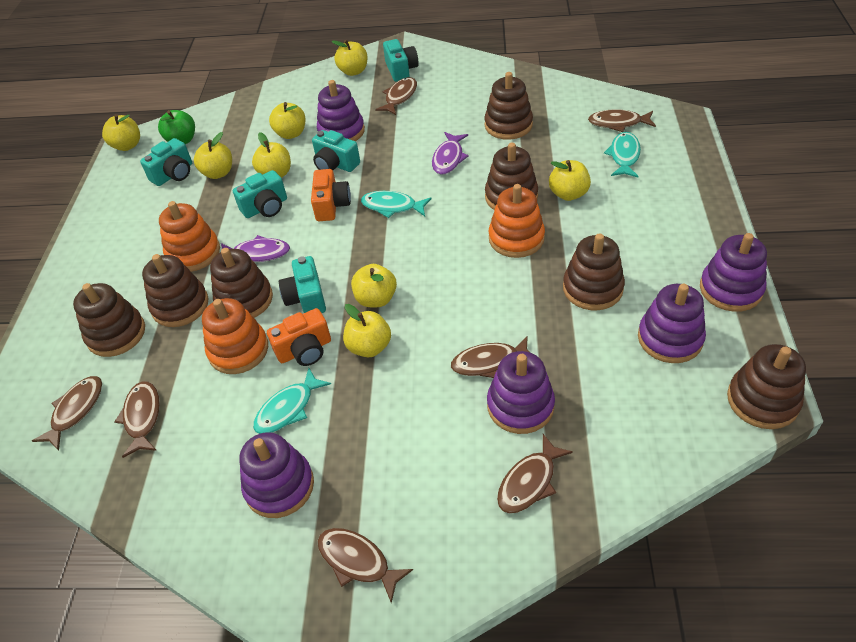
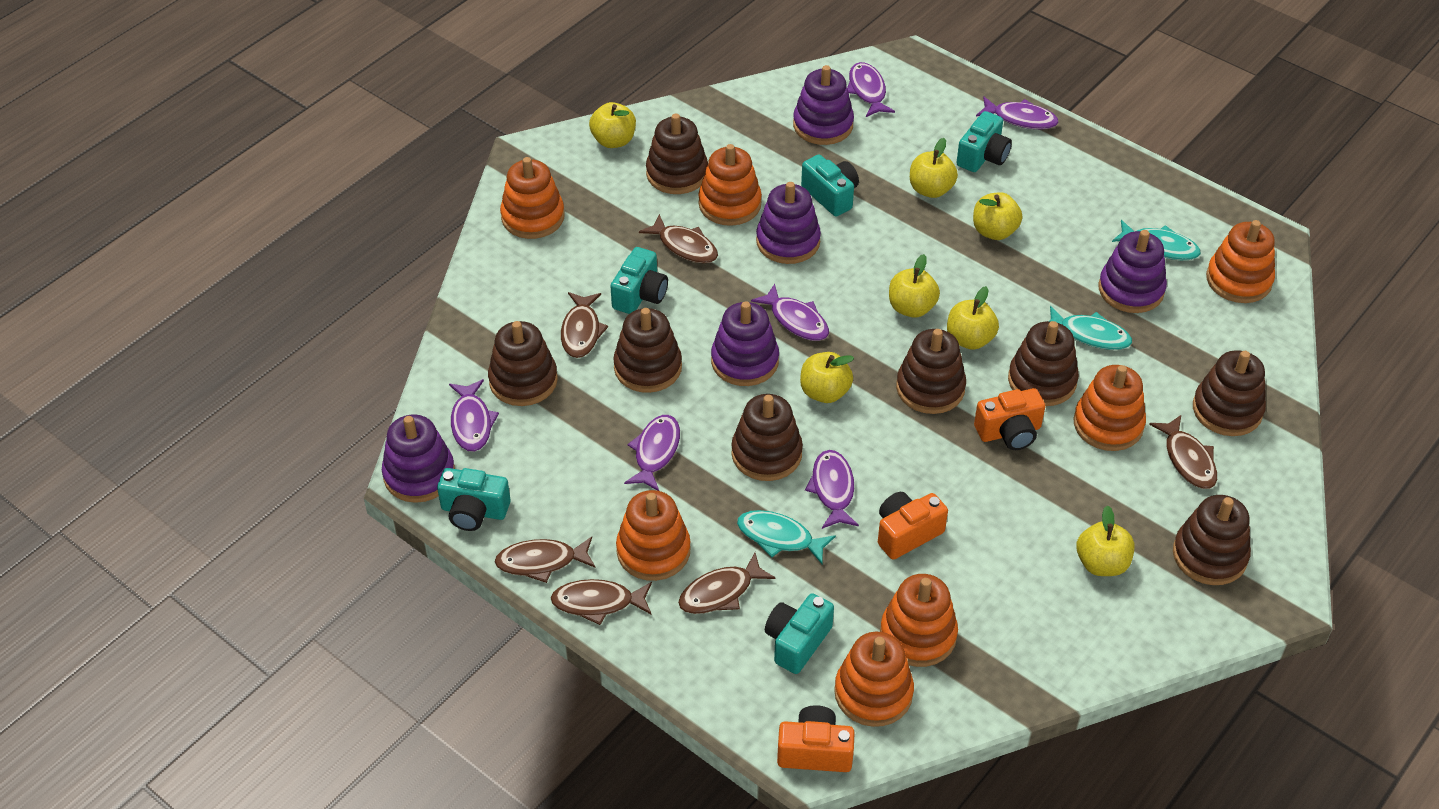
brown fish: [32,376,102,451] [114,381,160,458] [318,528,413,603] [375,77,417,115] [451,336,531,378] [497,434,573,514] [588,109,656,132] = 7 -> [495,537,596,583] [551,579,652,625] [561,292,608,358] [639,214,718,263] [678,553,776,614] [1149,415,1217,489] = 6
brown stacking toy: [73,283,145,357] [142,254,208,327] [210,248,273,318] [485,72,533,140] [485,143,538,210] [563,233,625,310] [727,344,806,429] = 7 -> [488,321,558,406] [613,308,682,393] [646,114,708,194] [731,394,803,481] [896,329,966,414] [1008,321,1079,406] [1173,495,1251,585] [1193,350,1266,436] = 8
green apple: [158,110,195,144] = 1 -> none = 0
orange camera: [267,308,331,366] [311,169,351,221] = 2 -> [777,705,855,772] [878,492,948,560] [974,388,1045,450] = 3
orange stacking toy: [159,201,220,272] [202,298,268,374] [489,184,545,258] = 3 -> [500,157,565,239] [616,490,691,581] [698,144,762,226] [834,632,914,727] [880,574,958,667] [1073,365,1146,451] [1206,220,1275,303] = 7
purple fish: [221,235,290,262] [432,132,469,175] = 2 -> [449,379,499,452] [624,415,680,491] [751,284,829,341] [805,450,859,529] [847,62,895,117] [976,96,1059,129] = 6
yellow apple: [102,114,140,151] [194,132,232,179] [252,132,291,178] [269,102,305,139] [331,40,368,76] [343,304,391,357] [351,264,397,307] [549,160,591,201] = 8 -> [589,102,636,148] [800,352,854,403] [889,254,940,318] [910,138,958,198] [947,286,999,350] [973,192,1022,240] [1076,505,1135,576] = 7

